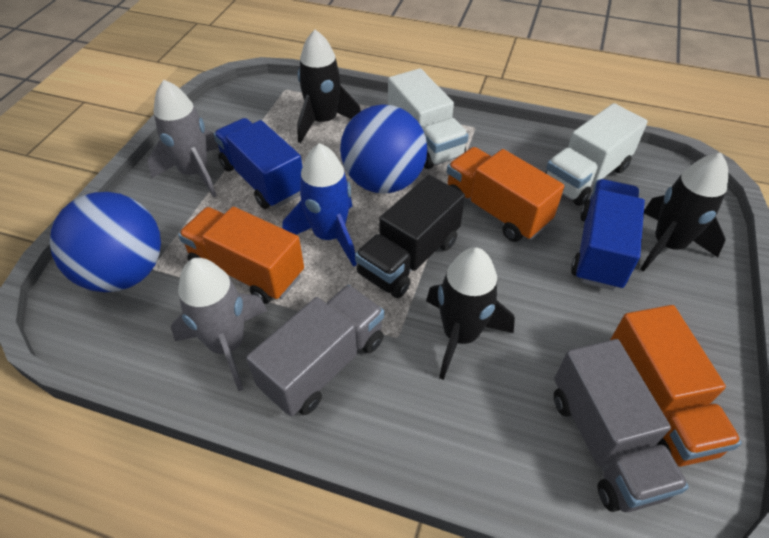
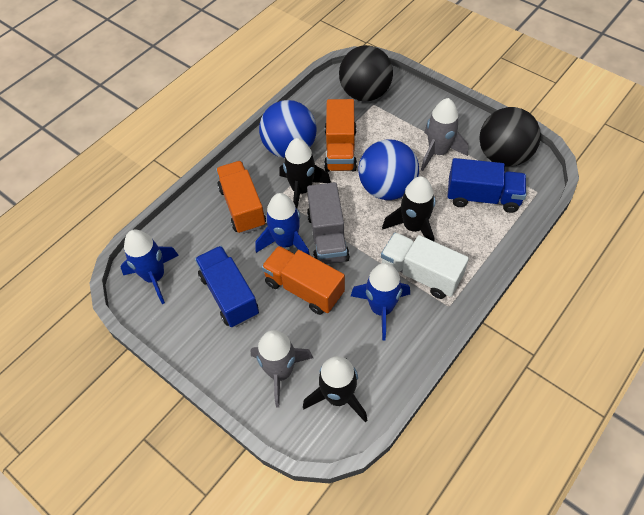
black ball: none = 0 -> [339,45,393,101] [479,107,541,167] = 2
black truck: [355,175,465,298] = 1 -> none = 0
blue rocket: [283,143,357,267] = 1 -> [120,230,179,304] [255,193,310,255] [351,263,410,341] = 3
grey truck: [246,285,384,416] [554,339,689,512] = 2 -> [307,182,350,264] = 1
white truck: [388,68,469,169] [545,103,648,206] = 2 -> [381,233,469,299] = 1

